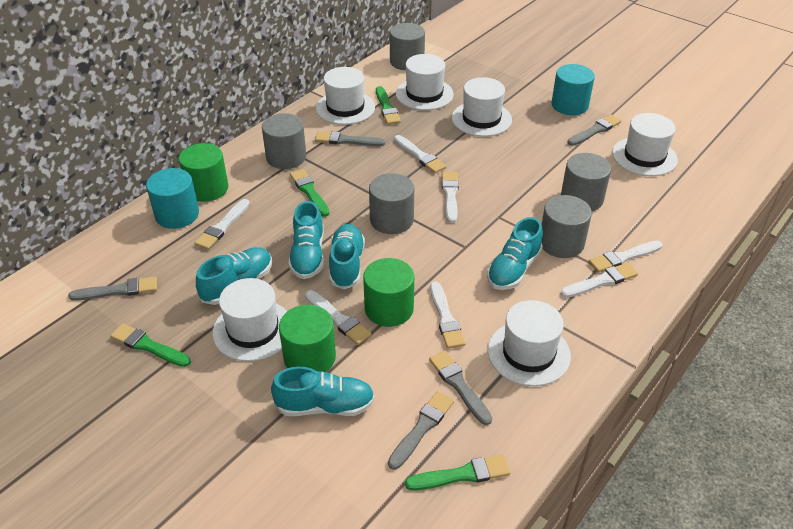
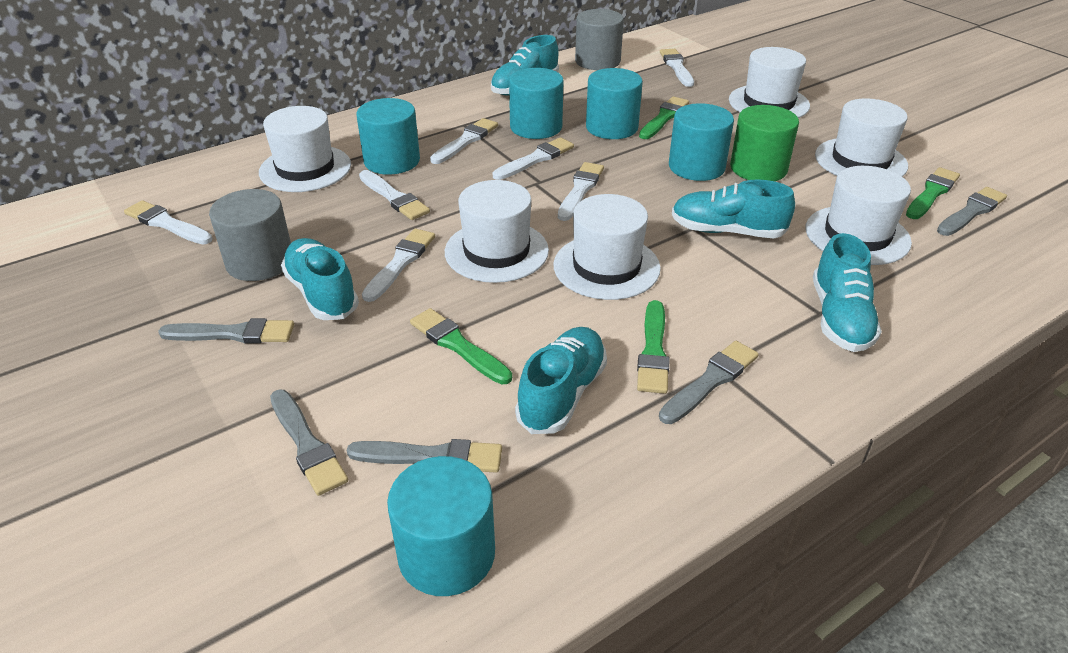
green cylinder: [179,143,228,202] [279,305,336,372] [363,258,414,327] = 3 -> [730,105,799,181] = 1
grey cylinder: [262,113,306,169] [369,173,414,234] [390,23,425,70] [541,195,592,258] [561,153,611,211] = 5 -> [209,189,291,281] [575,9,624,70] = 2
turquoise cylinder: [146,168,199,229] [551,64,595,115] = 2 -> [356,98,420,175] [387,456,495,596] [509,68,564,139] [586,68,643,139] [669,103,734,181] = 5

